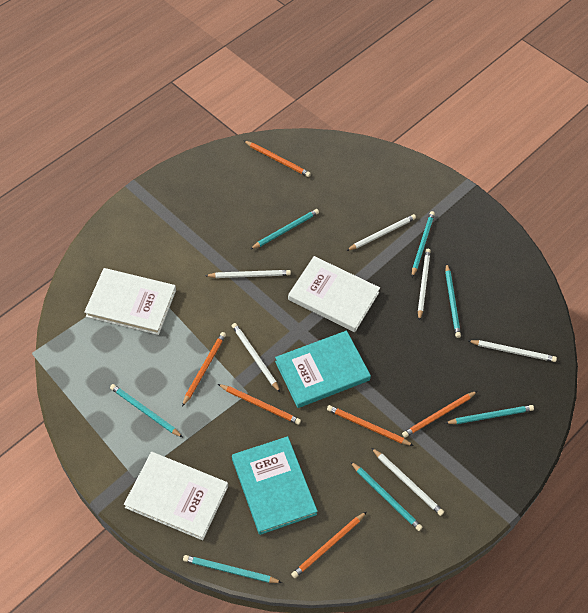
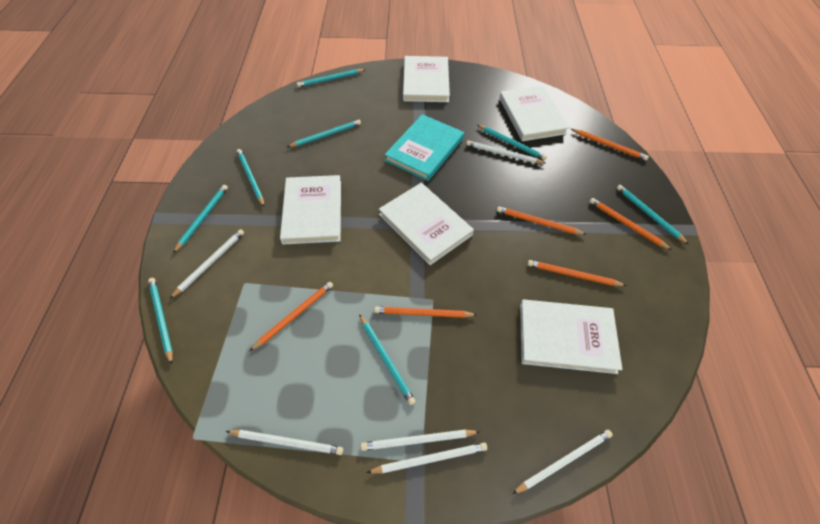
turquoise book: [232,436,318,535] [275,331,371,408] = 2 -> [385,114,464,181] = 1
turquoise pencil: [110,384,182,437] [183,555,282,583] [251,209,319,249] [350,461,423,531] [412,211,435,277] [445,263,461,338] [445,405,534,424] = 7 -> [148,278,173,365] [173,185,228,253] [237,149,264,207] [287,120,361,147] [297,69,366,87] [359,314,416,405] [477,125,547,160] [617,185,689,244] = 8
white book: [84,268,176,335] [124,452,228,540] [288,256,380,332] = 3 -> [280,175,341,245] [379,183,474,265] [403,56,450,102] [499,85,570,141] [520,299,622,374] = 5

